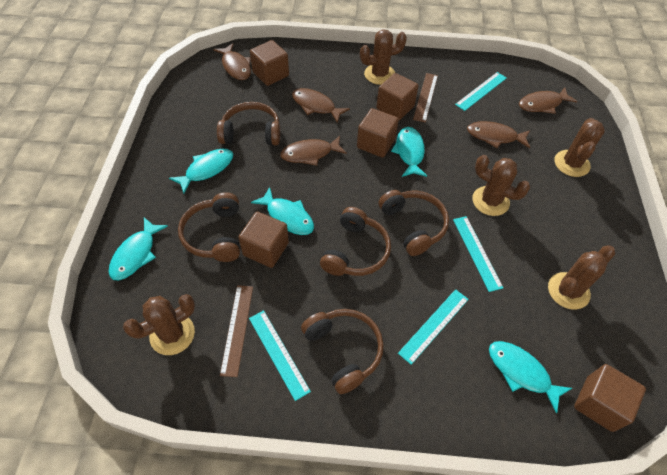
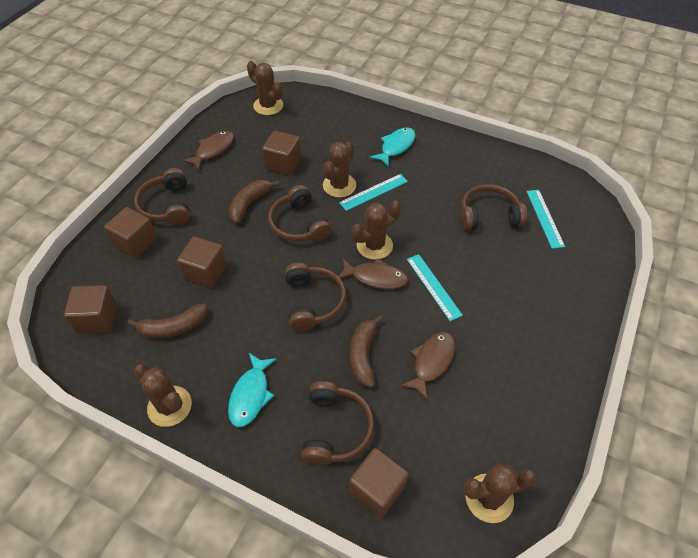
brown banana: none = 0 -> [127,303,207,339] [229,180,280,224] [350,315,383,388] = 3
brown fish: [214,43,251,80] [280,136,347,166] [292,88,350,123] [467,121,530,148] [519,87,578,114] = 5 -> [182,131,234,170] [339,258,408,289] [401,332,455,401] = 3
brown ruler: [220,285,253,377] [413,73,438,123] = 2 -> none = 0
turquoise fish: [108,217,168,280] [169,149,233,194] [251,187,314,235] [391,127,427,177] [489,341,572,414] = 5 -> [228,353,277,427] [370,127,416,167] = 2
turquoise ruler: [249,310,311,401] [398,289,469,365] [453,216,503,292] [455,72,507,111] = 4 -> [339,174,408,211] [407,254,463,321] [526,190,565,249] = 3

